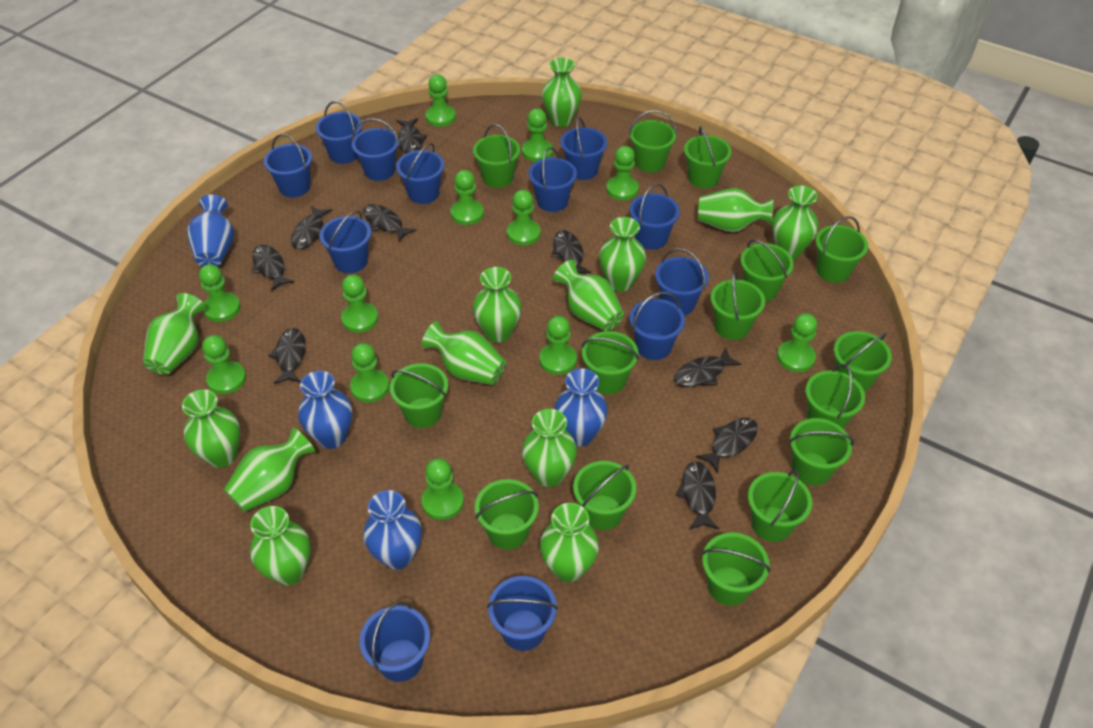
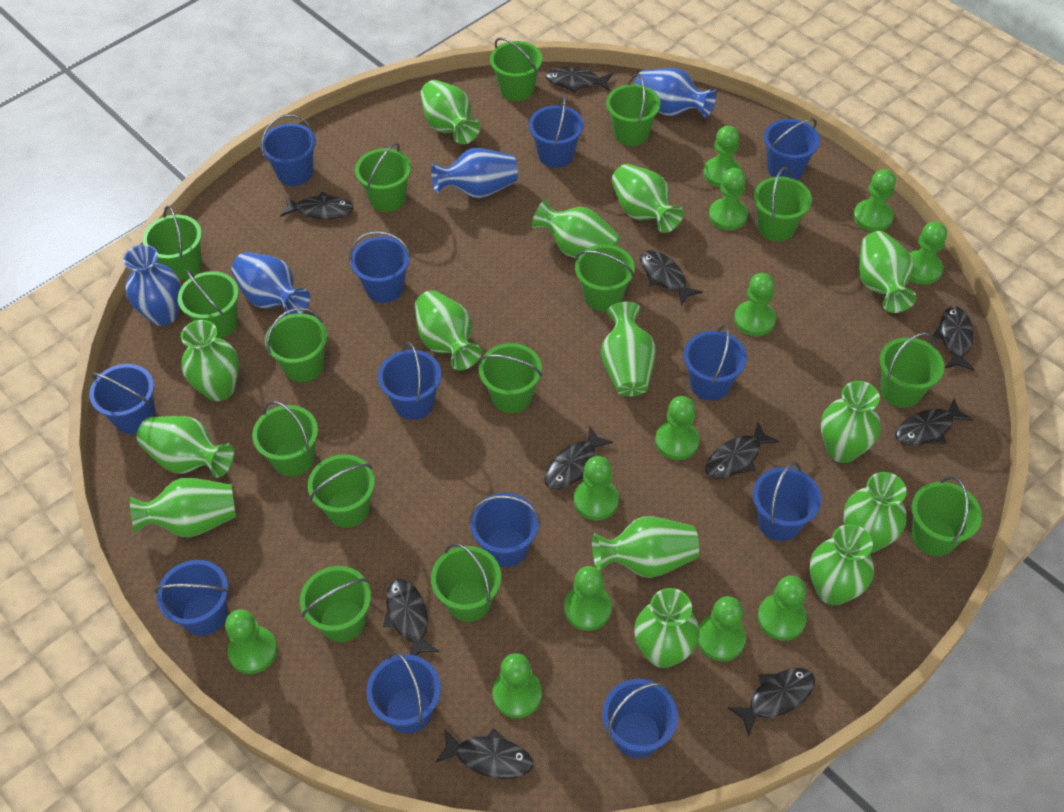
black fish: [252,245,294,291] [269,328,306,384] [291,206,332,249] [363,204,417,242] [397,118,427,154] [551,230,591,273] [674,347,741,387] [676,461,719,530] [695,418,758,473] = 9 -> [280,192,354,219] [383,579,440,656] [435,728,533,779] [544,426,613,489] [545,67,613,93] [640,250,703,305] [705,422,779,479] [727,668,815,736] [895,398,973,446] [933,306,975,371] = 10
green vase: [143,293,205,375] [182,389,240,468] [224,427,316,512] [250,506,311,585] [421,321,506,385] [473,267,522,343] [522,409,577,487] [540,503,599,582] [542,58,582,127] [553,260,624,331] [599,217,646,292] [698,188,774,232] [772,185,818,259] = 13 -> [130,478,236,538] [137,416,234,478] [181,320,239,401] [414,290,482,370] [420,80,480,144] [531,199,621,258] [592,516,699,578] [601,301,656,397] [611,164,684,233] [634,588,699,668] [810,524,874,605] [821,381,881,463] [843,472,907,553] [859,231,916,313] = 14

